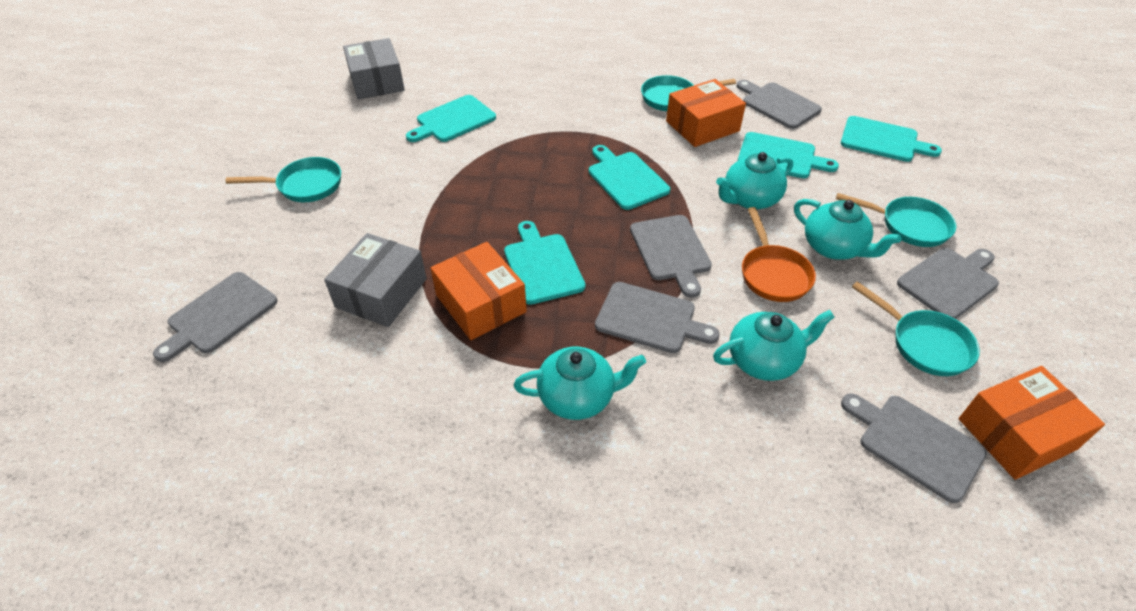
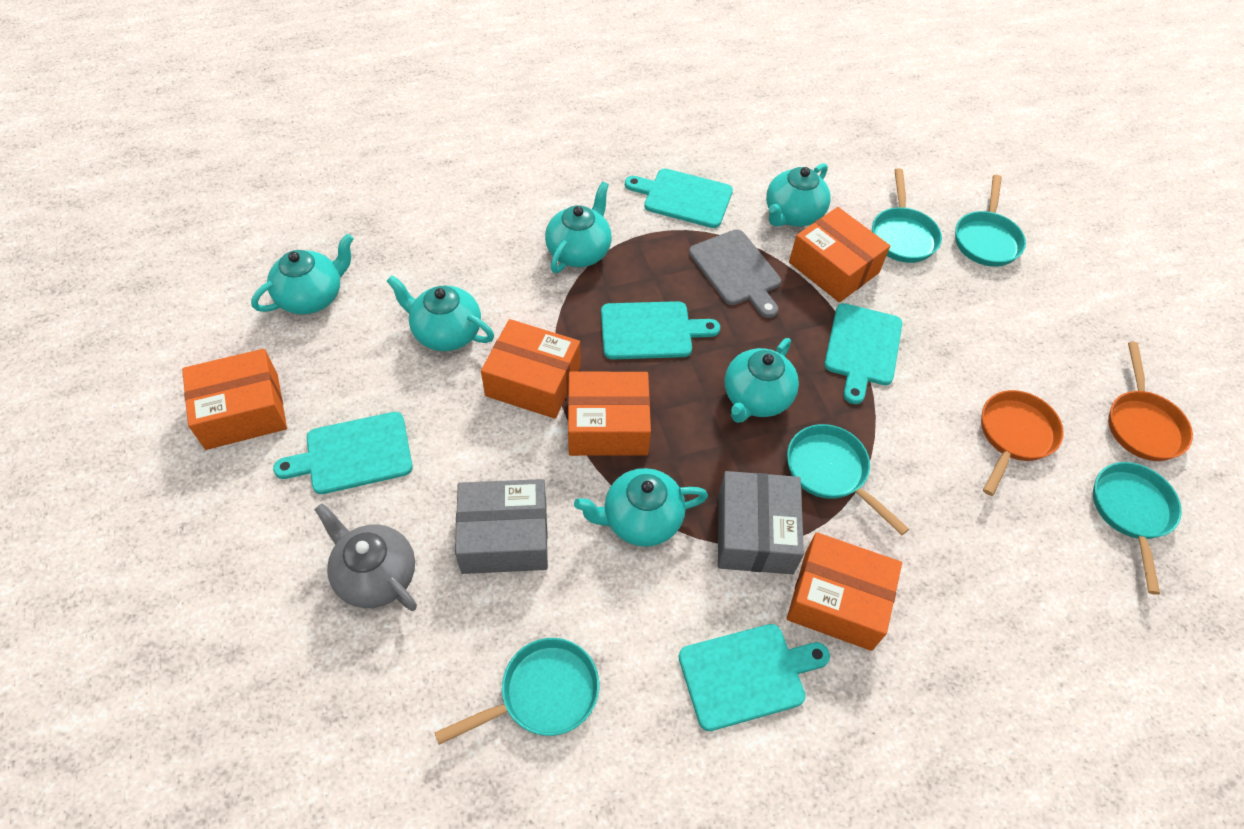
grey cutting board: [153,272,278,362] [595,282,720,353] [630,215,712,298] [736,80,822,129] [841,393,987,503] [897,248,999,319] = 6 -> [689,229,781,318] = 1
grey teapot: none = 0 -> [314,503,417,611] = 1
orange box: [430,242,527,340] [666,79,746,147] [959,366,1105,480] = 3 -> [182,349,287,450] [481,319,580,419] [568,372,651,456] [787,532,902,651] [789,207,890,302] = 5
orange pan: [742,207,816,302] = 1 -> [981,390,1064,496] [1108,342,1193,461] = 2
turquoise pan: [225,157,341,202] [641,75,736,111] [836,193,956,247] [852,281,980,376] = 4 -> [434,638,600,745] [787,424,909,535] [872,168,942,263] [955,175,1026,267] [1093,462,1182,595] = 5
turquoise teapot: [514,347,646,420] [713,310,835,381] [716,152,793,210] [794,199,901,260] = 4 -> [251,234,354,315] [387,275,494,351] [545,182,612,273] [574,468,708,547] [724,338,799,423] [766,163,831,227] = 6

